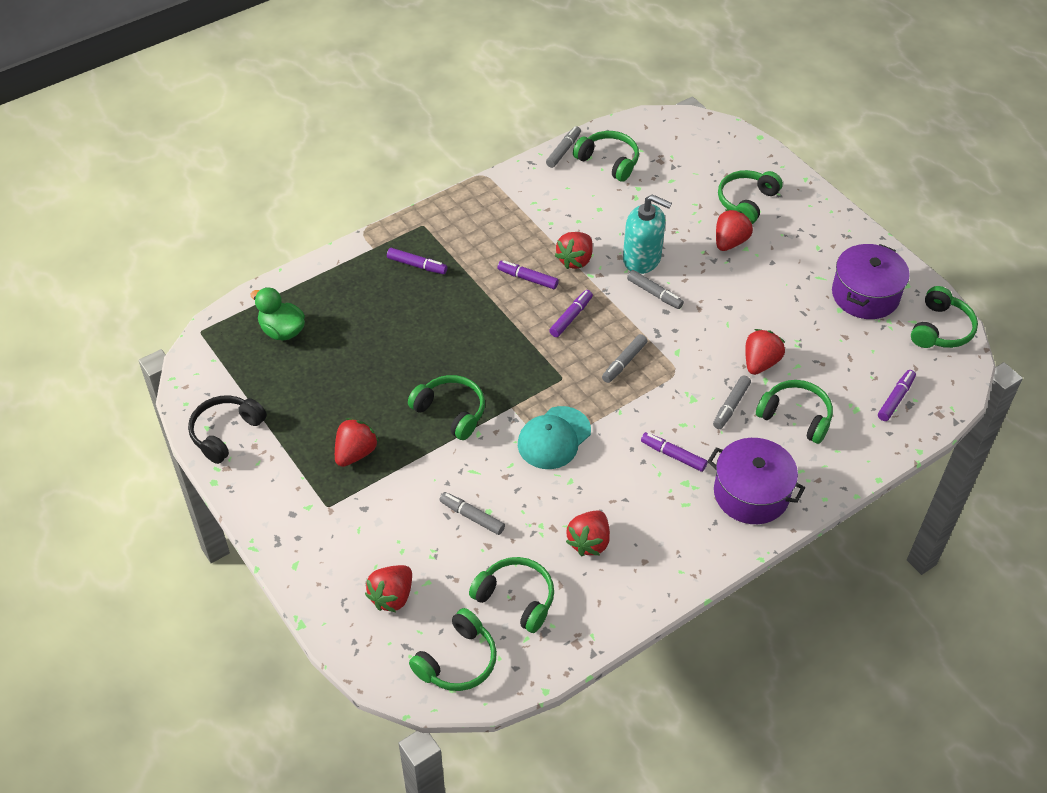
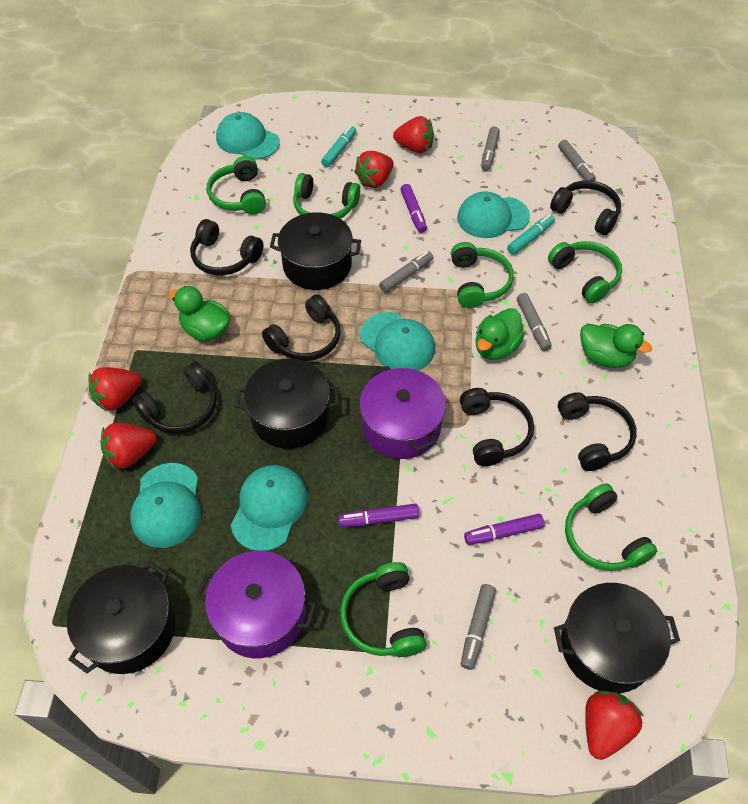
black headphones: [188,395,267,464] = 1 -> [132,361,217,434] [190,219,264,275] [262,294,341,361] [460,388,534,466] [550,180,621,235] [558,392,636,471] = 6
black pot: none = 0 -> [66,561,175,674] [235,358,339,449] [270,212,361,290] [554,583,680,693] = 4
green duck: [250,287,305,341] = 1 -> [168,286,230,341] [476,308,524,360] [580,324,652,368] = 3
green headphones: [408,375,485,440] [409,608,497,691] [469,557,554,633] [573,131,639,182] [718,170,783,224] [756,380,833,444] [911,286,978,348] = 7 -> [207,156,266,215] [293,173,360,219] [340,562,426,657] [451,242,514,308] [548,241,622,304] [565,483,657,571] = 6
purple marker: [387,248,447,274] [498,260,559,289] [549,290,593,337] [641,432,708,472] [878,370,916,421] = 5 -> [338,503,419,527] [400,184,427,233] [464,514,545,545] = 3
red strawberry: [335,418,379,467] [365,565,412,612] [555,232,593,269] [566,511,610,556] [716,209,753,251] [745,329,785,375] = 6 -> [88,367,141,412] [101,423,157,470] [354,151,394,188] [393,116,434,153] [585,691,643,760] = 5
turquoise cap: [518,406,591,469] = 1 -> [130,463,201,548] [216,112,280,160] [231,465,308,551] [360,312,435,371] [457,192,530,238] = 5
turquoise marker: none = 0 -> [321,126,356,168] [507,214,555,255] = 2
turquoise soap dispenser: [623,194,672,274] = 1 -> none = 0

